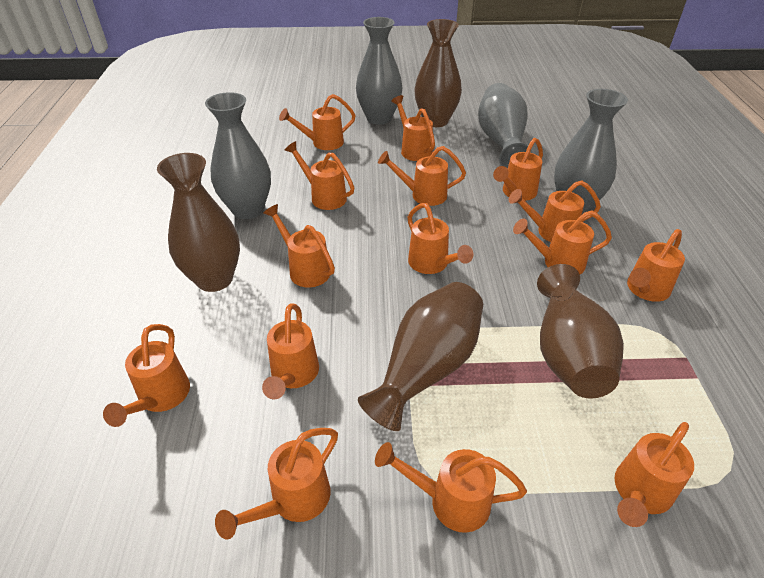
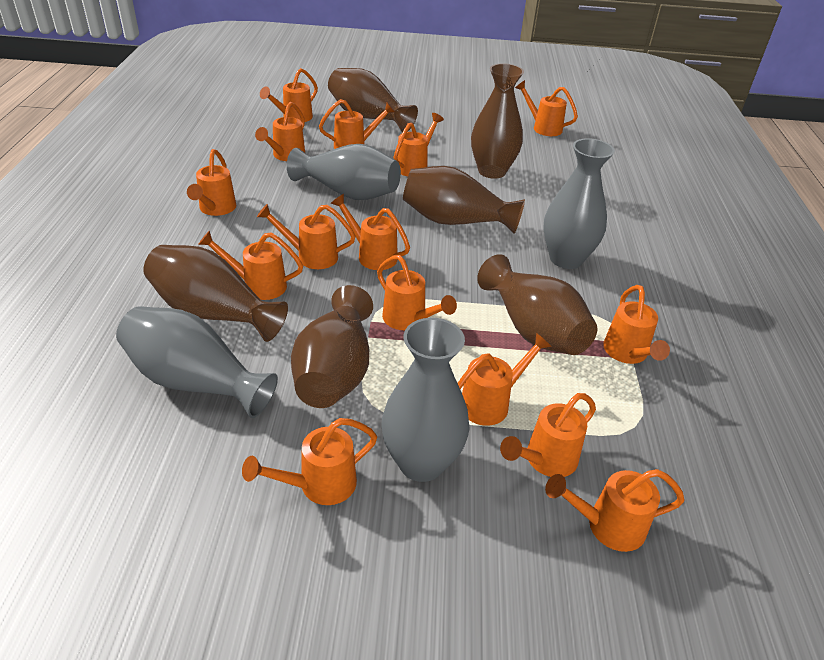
brown vase: [157,153,240,292] [358,282,483,431] [414,19,462,127] [537,264,624,399] = 4 -> [143,245,288,342] [291,285,373,408] [328,68,418,133] [403,166,525,234] [471,63,524,179] [477,254,597,355] = 6

